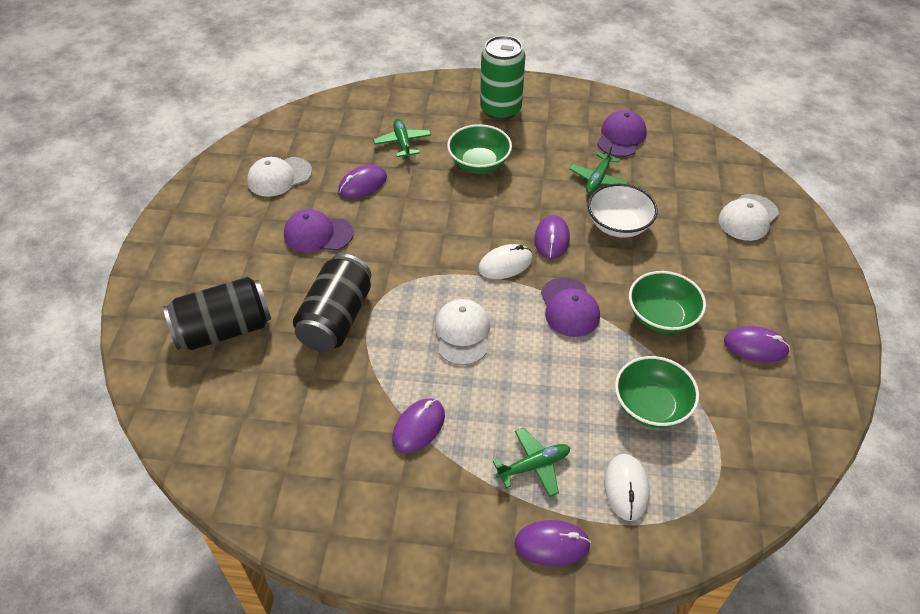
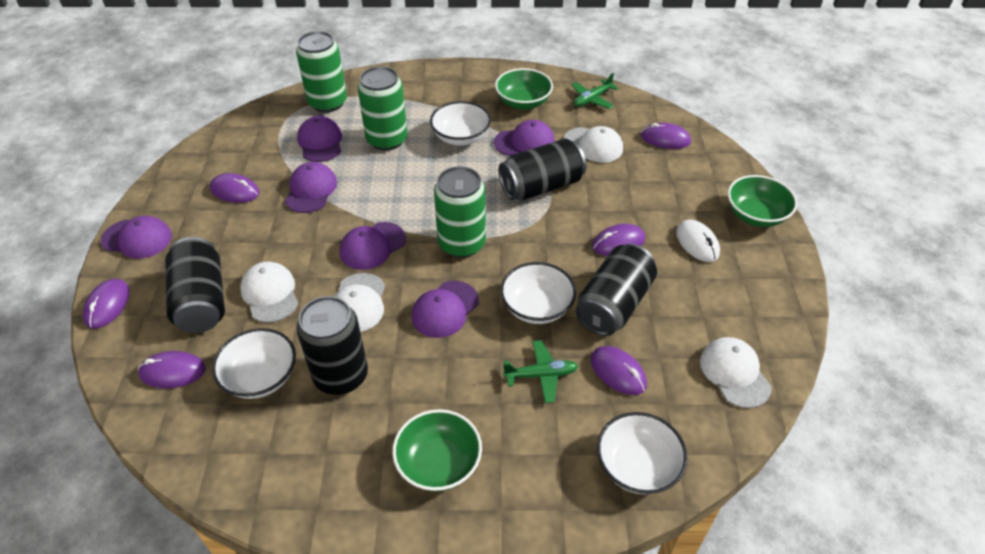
black can: [163,277,271,350] [293,254,371,352] = 2 -> [165,237,225,333] [297,296,368,395] [498,138,586,200] [575,244,657,336] = 4
green can: [480,36,525,120] = 1 -> [296,31,347,112] [358,66,408,151] [434,166,486,258] = 3
green plane: [373,119,431,158] [493,428,570,497] [569,145,629,194] = 3 -> [503,340,578,403] [571,73,619,109] = 2
purple cap: [284,209,354,252] [541,277,600,337] [597,110,647,157] = 3 -> [101,216,172,259] [285,162,337,213] [297,116,342,162] [340,222,406,270] [412,281,479,338] [494,120,555,156] = 6
purple mouse: [338,165,387,198] [392,399,445,453] [514,520,591,566] [535,215,570,259] [724,326,790,362] = 5 -> [83,279,130,328] [138,351,206,388] [210,173,260,203] [591,346,647,395] [592,224,645,256] [641,123,691,149] = 6
white bowl: [588,184,658,238] = 1 -> [212,328,296,399] [430,101,491,146] [500,262,576,324] [597,412,688,494] = 4
white cap: [247,157,312,197] [435,299,490,365] [718,194,779,241] = 3 -> [240,262,298,323] [334,273,385,332] [564,126,623,163] [700,337,772,408] = 4
white mouse: [478,244,533,279] [604,454,650,521] = 2 -> [676,219,720,262] = 1

